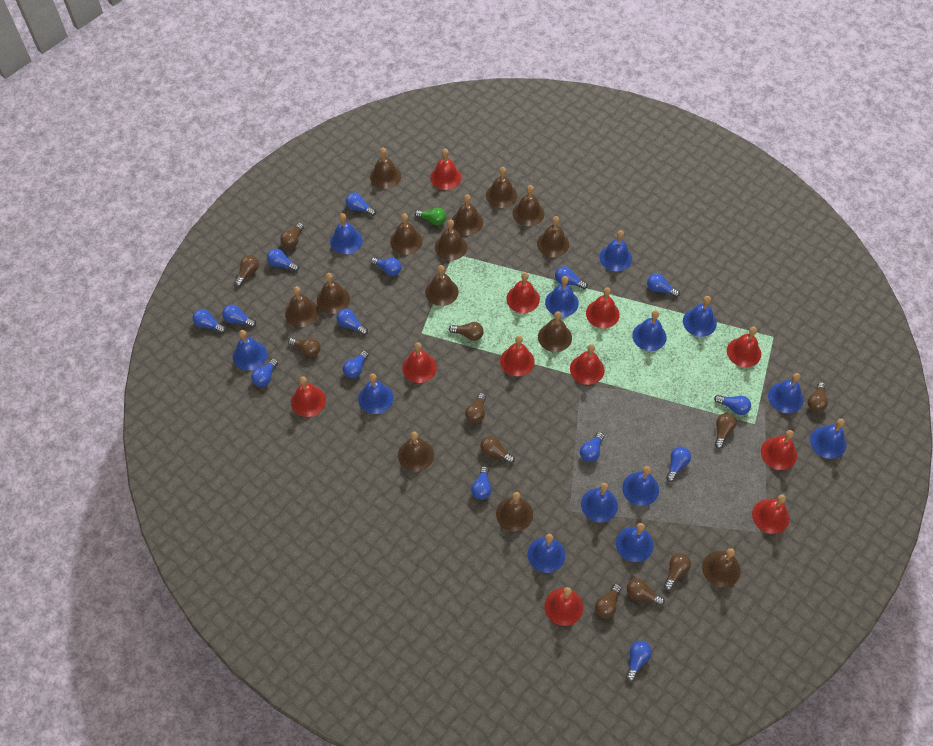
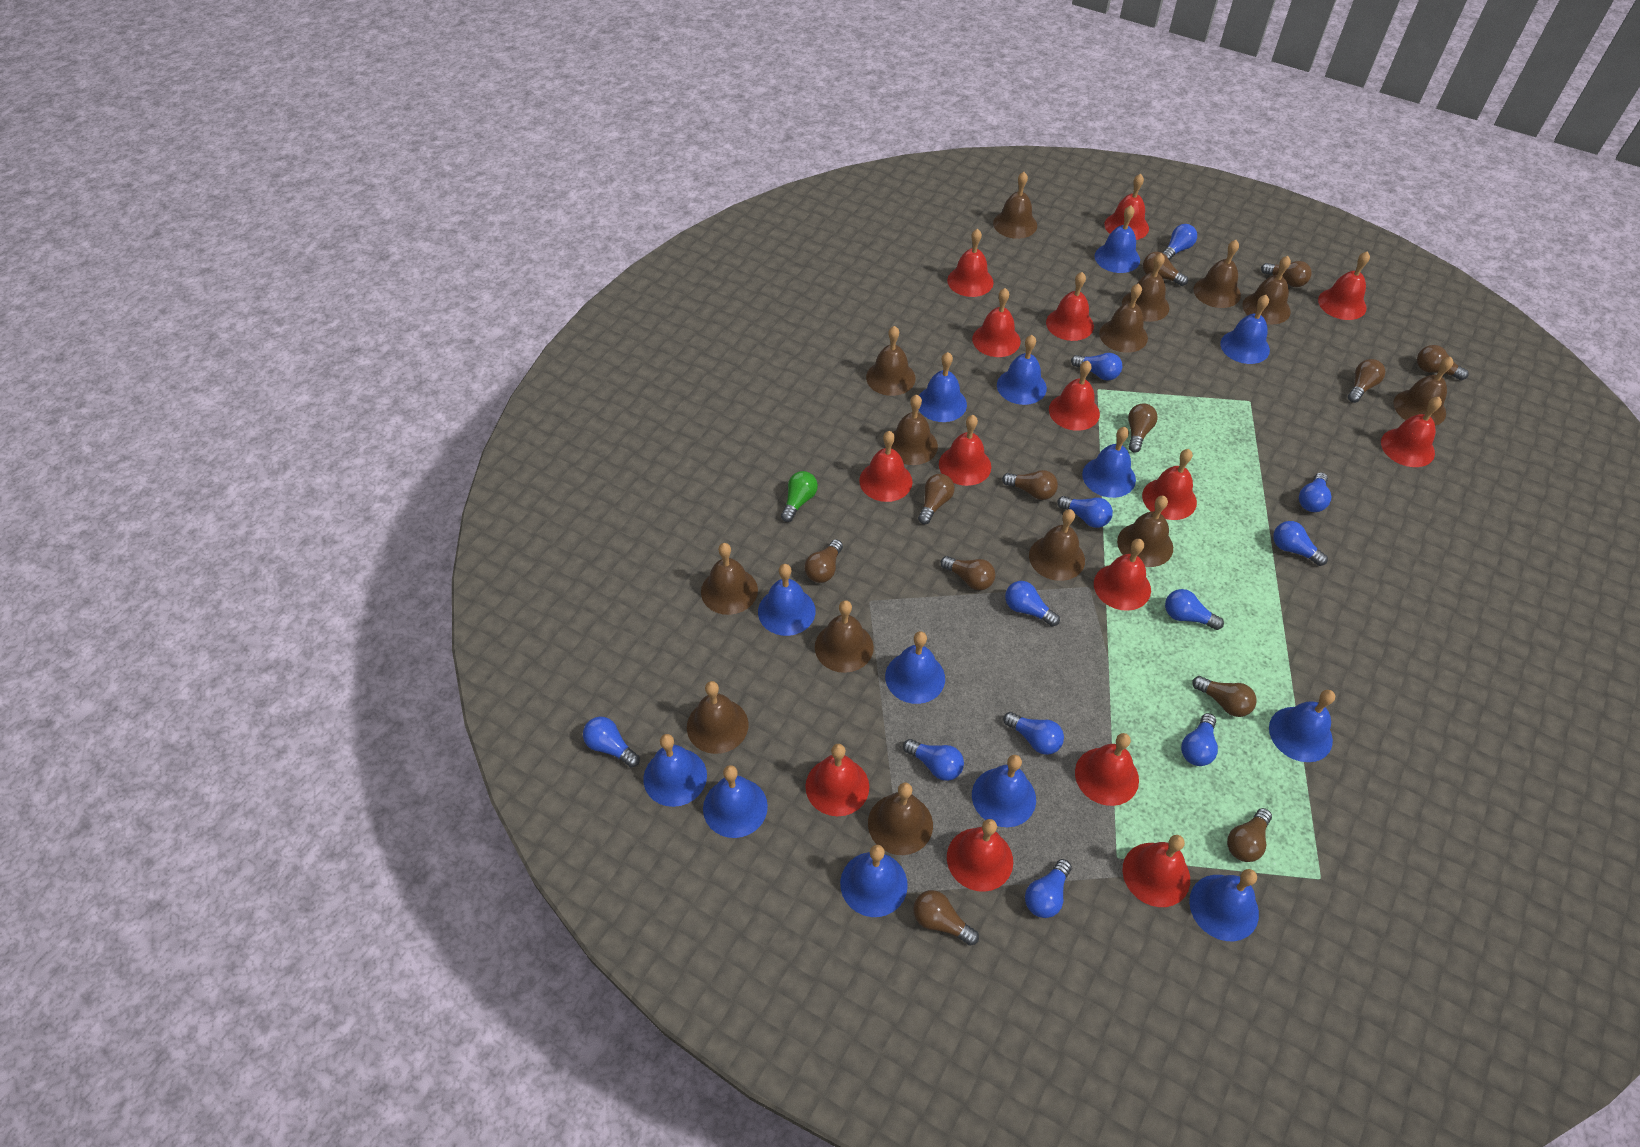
blue light bulb: [193,309,226,333] [222,304,256,327] [251,358,278,387] [267,249,299,271] [337,309,368,335] [343,350,369,378] [345,193,376,216] [371,257,401,276] [471,466,492,500] [555,266,588,289] [580,432,604,462] [626,641,652,682] [647,273,680,297] [666,447,691,482] [714,395,751,415] = 15 -> [583,717,640,767] [903,739,964,781] [1003,712,1064,755] [1005,581,1060,627] [1025,859,1072,918] [1057,496,1113,528] [1071,353,1122,381] [1163,224,1197,261] [1165,589,1224,630] [1181,713,1218,766] [1273,521,1328,566] [1299,472,1331,512] = 12
brown light bulb: [234,255,259,287] [280,223,304,248] [288,338,320,357] [449,322,484,341] [465,393,486,423] [480,436,515,464] [595,584,622,618] [627,578,665,606] [664,553,691,591] [714,413,736,449] [808,382,828,412] = 11 -> [804,539,843,583] [913,890,979,946] [918,474,955,524] [941,556,995,590] [1002,470,1058,500] [1128,403,1158,453] [1143,252,1188,286] [1192,676,1256,717] [1227,808,1272,862] [1261,261,1312,287] [1348,359,1385,403] [1417,345,1469,380] = 12
red bell: [291,376,326,417] [402,342,437,383] [430,149,462,190] [500,336,535,376] [506,272,540,313] [544,587,583,626] [570,344,604,385] [586,287,620,328] [727,327,761,367] [752,494,790,534] [761,430,797,470] = 11 -> [805,744,869,816] [859,431,913,502] [939,415,991,486] [947,229,994,297] [947,819,1013,892] [972,288,1021,357] [1046,272,1094,341] [1049,360,1100,431] [1075,733,1139,806] [1094,539,1151,611] [1104,173,1149,240] [1122,835,1190,907] [1142,449,1197,520] [1318,251,1370,320] [1381,397,1442,467] = 15

